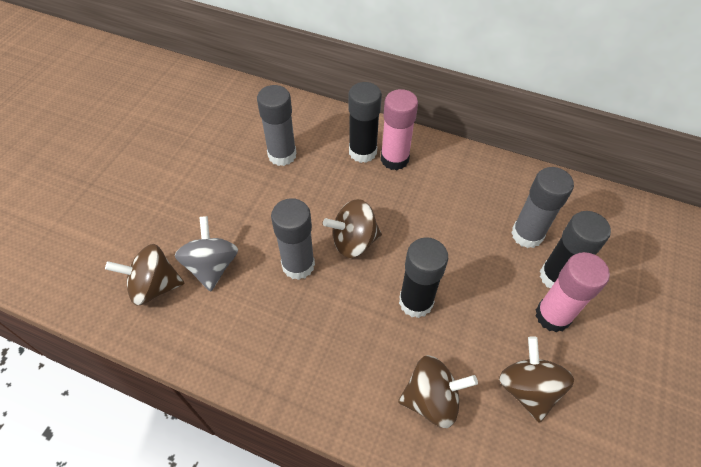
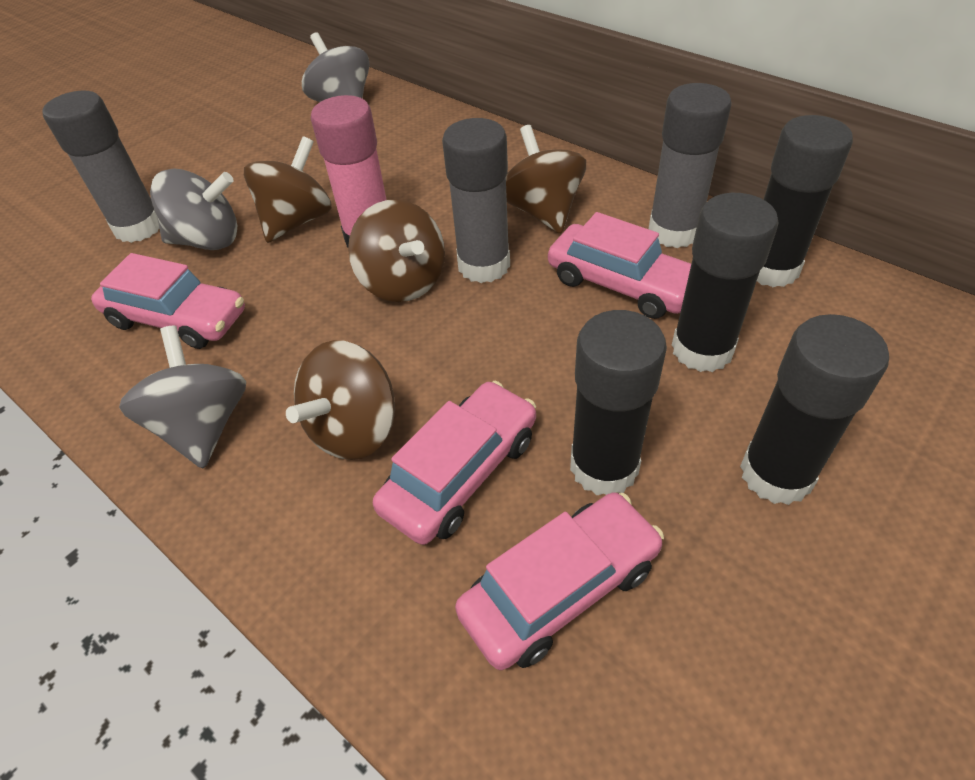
black glue stick: [348,82,382,163] [399,237,448,318] [540,211,611,288] = 3 -> [570,310,667,495] [672,193,779,372] [740,314,889,505] [757,115,853,287] = 4
grey spinning top: [175,216,238,292] = 1 -> [119,326,246,469] [150,168,237,250] [302,32,369,102] = 3
pink car: none = 0 -> [91,253,245,349] [373,381,536,545] [455,492,664,670] [548,212,691,319] = 4
pink glue stick: [381,89,418,170] [536,252,610,332] = 2 -> [311,95,387,248] = 1

